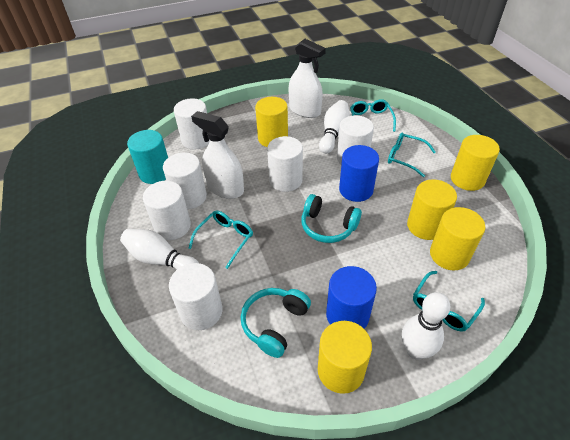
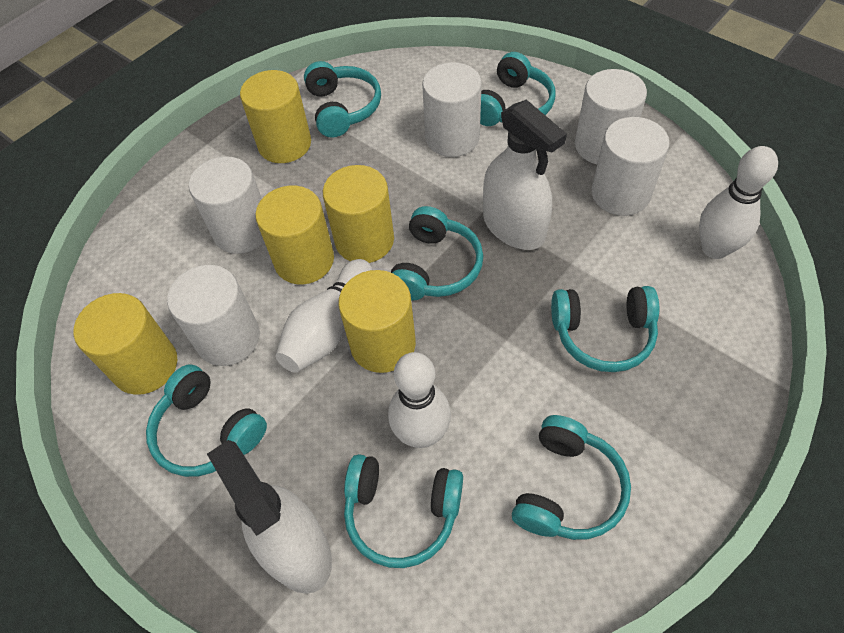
blue cylinder: [326,266,377,329] [339,145,379,202] = 2 -> none = 0
turquoise cylinder: [127,130,168,184] = 1 -> none = 0
turquoise glasses: [189,211,253,269] [350,99,396,132] [388,133,436,177] [413,271,485,332] = 4 -> none = 0
turquoise headphones: [241,288,311,358] [301,194,362,243] = 2 -> [146,364,267,477] [304,61,381,138] [344,454,463,568] [391,206,483,300] [480,52,555,126] [512,415,631,540] [551,286,659,372] = 7
white cylinder: [143,181,191,240] [163,152,207,209] [169,263,223,330] [174,98,210,150] [267,136,303,192] [337,115,374,164] = 6 -> [167,265,260,366] [189,156,264,254] [422,62,482,157] [575,69,647,164] [592,117,670,216] = 5

